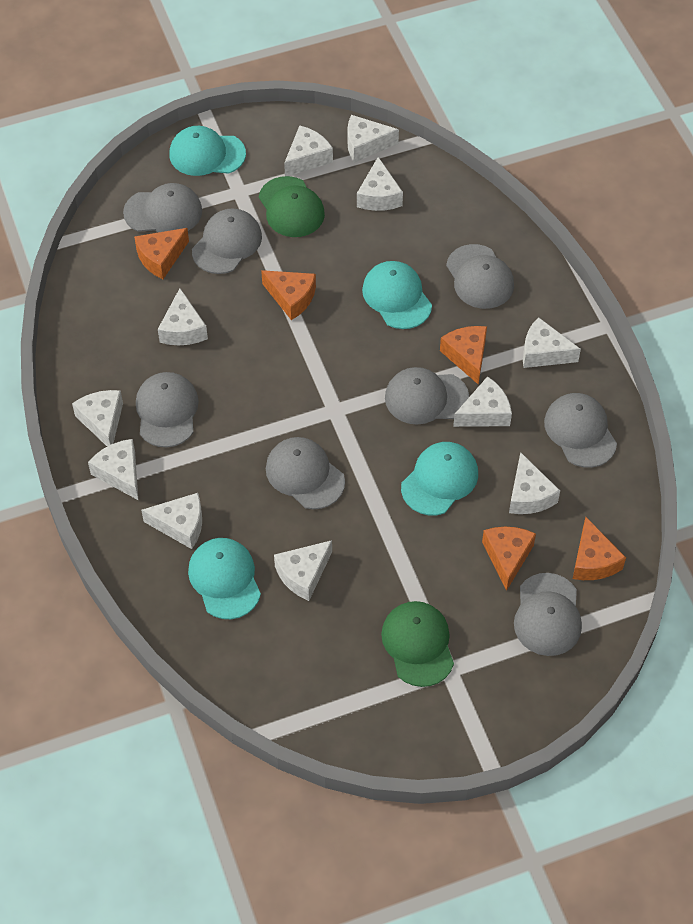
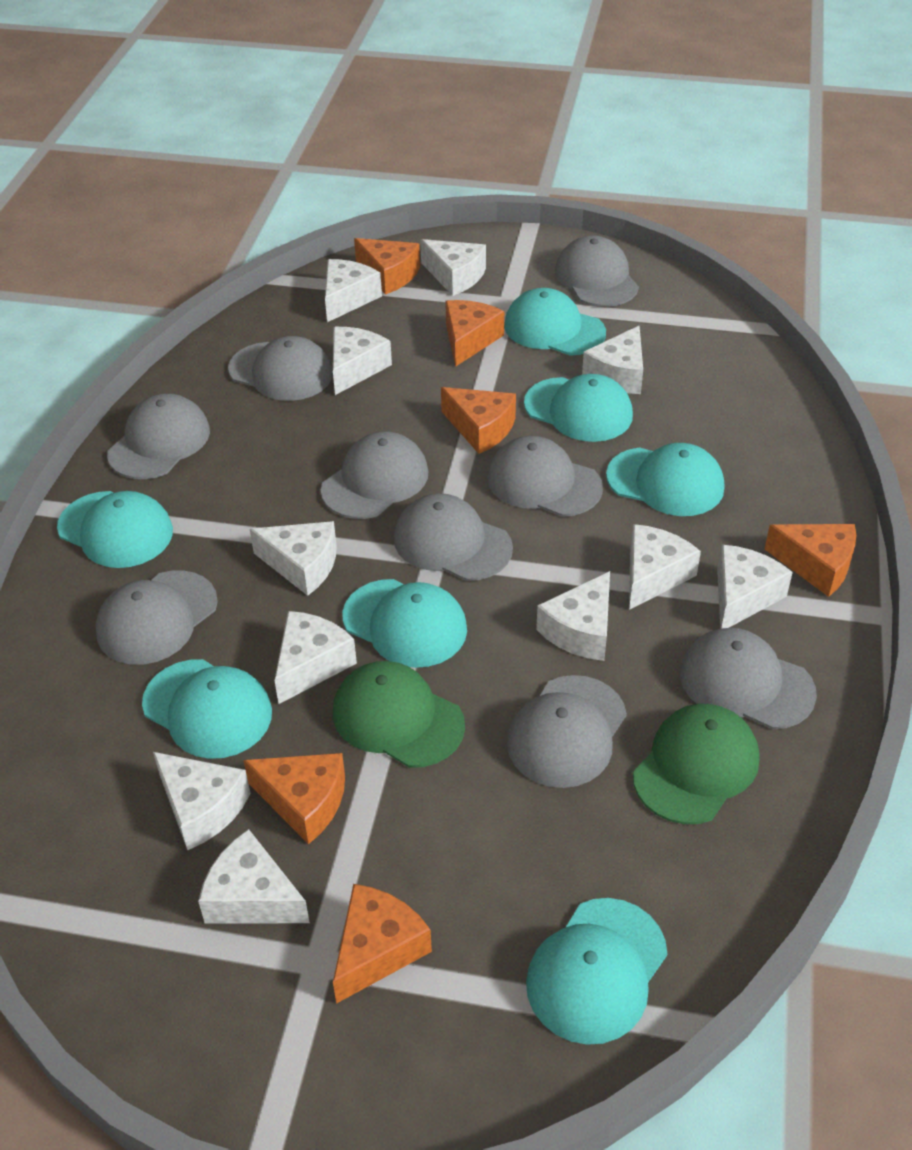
grey cap: [123,183,202,232] [136,372,199,447] [192,208,262,274] [266,437,345,509] [385,367,469,425] [446,244,514,309] [514,573,582,656] [544,393,617,468] = 8 -> [95,570,218,665] [107,394,210,479] [228,336,333,401] [321,432,428,519] [394,493,513,581] [487,436,603,517] [507,675,627,788] [555,235,639,307] [680,628,817,729] = 9
orange cheese: [134,228,189,279] [261,270,316,320] [440,326,487,385] [482,527,536,591] [573,517,626,580] = 5 -> [243,753,345,844] [333,884,432,1004] [354,238,420,295] [441,387,516,454] [445,300,504,367] [764,524,856,597] = 6
turquoise cap: [169,126,246,176] [188,538,261,619] [362,261,432,329] [401,442,478,515] = 4 -> [57,491,173,568] [142,659,272,759] [342,579,467,668] [504,288,606,356] [524,374,633,442] [526,898,667,1045] [606,443,724,516] = 7

